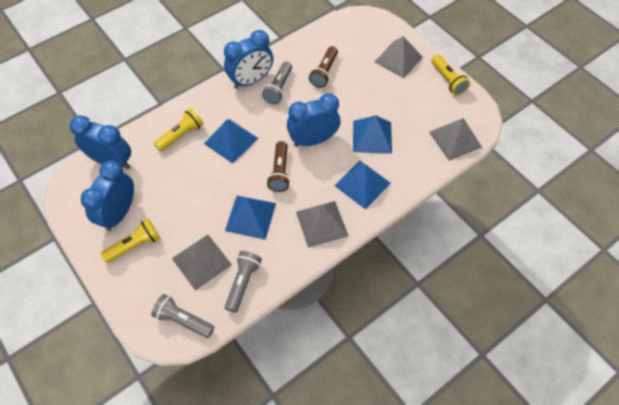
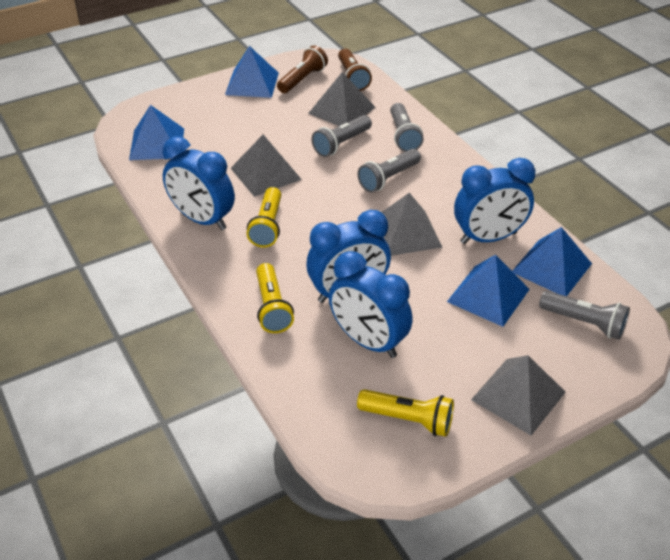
grey flashlight: [151,294,214,338] [225,251,262,313] [262,61,292,104] = 3 -> [312,115,372,157] [357,149,421,192] [390,103,424,152] [539,291,630,340] = 4

